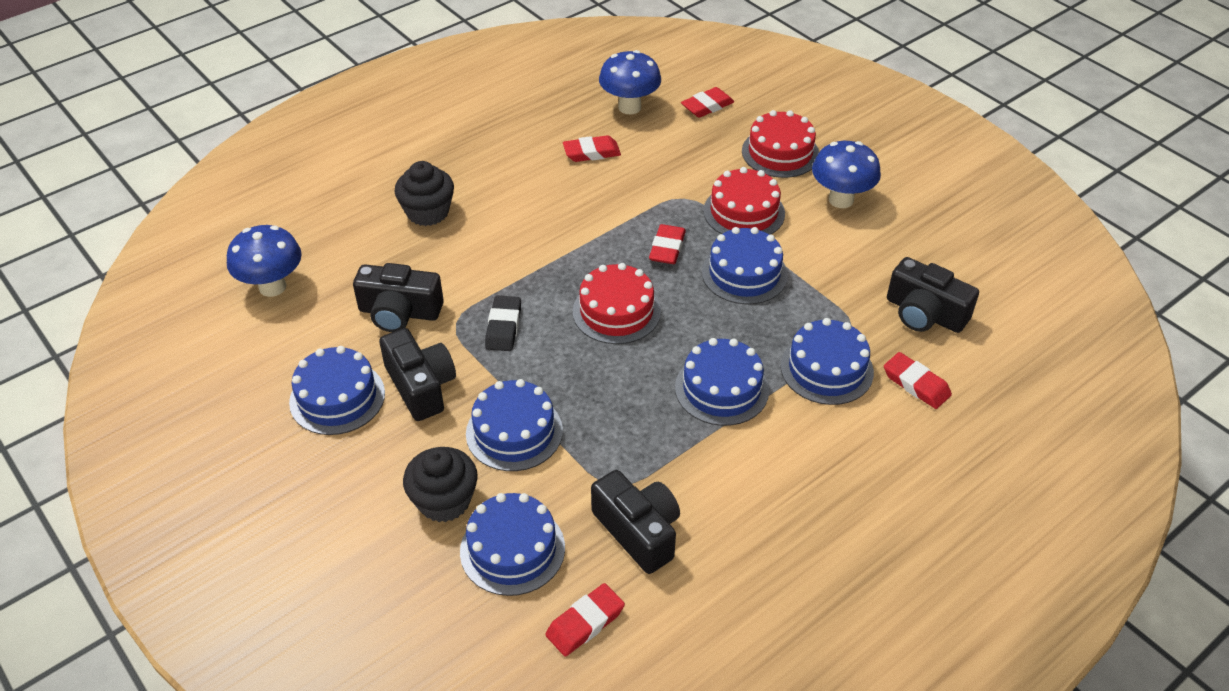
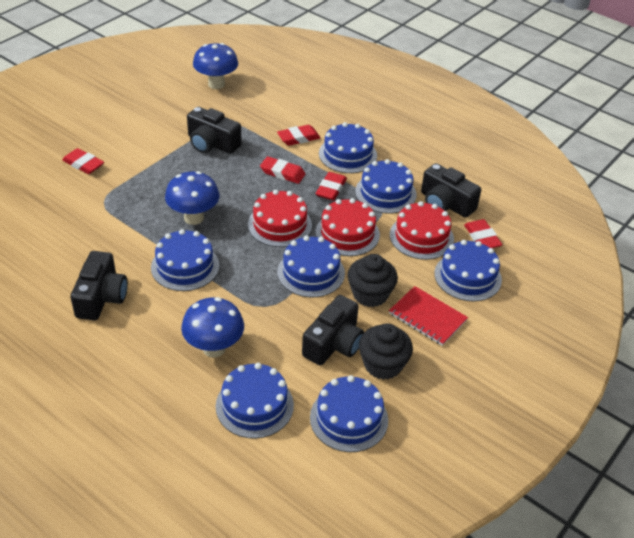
black eraser: [485,295,521,351] = 1 -> none = 0
blue cake: [289,346,385,435] [460,493,565,596] [466,379,563,471] [675,338,769,426] [702,227,788,304] [781,318,874,405] = 6 -> [151,229,219,291] [216,363,294,439] [277,235,345,297] [310,375,388,452] [319,122,377,173] [355,159,416,214] [434,240,502,301] = 7
red notebook: none = 0 -> [389,286,468,346] = 1

